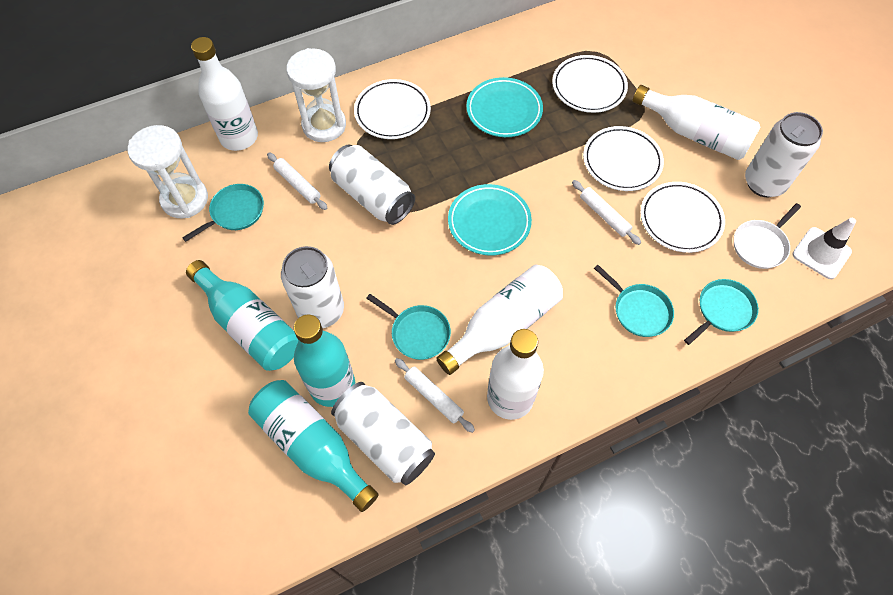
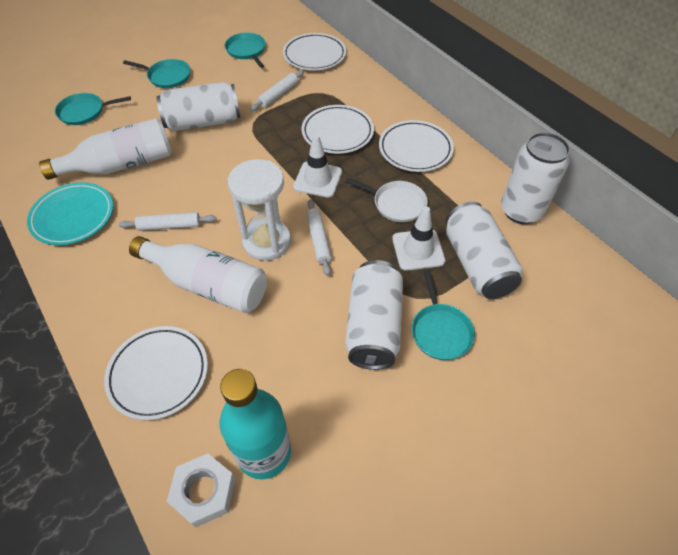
turquoise bottle: [186,260,299,371] [248,380,379,512] [294,315,355,407] = 3 -> [220,369,291,480] = 1
turquoise plate: [448,184,532,256] [466,77,543,137] = 2 -> [27,182,113,245] = 1
white bottle: [191,37,258,151] [436,265,563,375] [487,329,544,420] [632,85,760,160] = 4 -> [39,118,172,180] [129,236,267,313] = 2
white hourglass: [128,125,208,219] [286,48,346,142] = 2 -> [228,159,291,261] = 1
white nut: none = 0 -> [167,454,235,527] = 1
white traffic cone: [792,218,856,279] = 1 -> [293,134,342,198] [392,206,445,271] = 2

